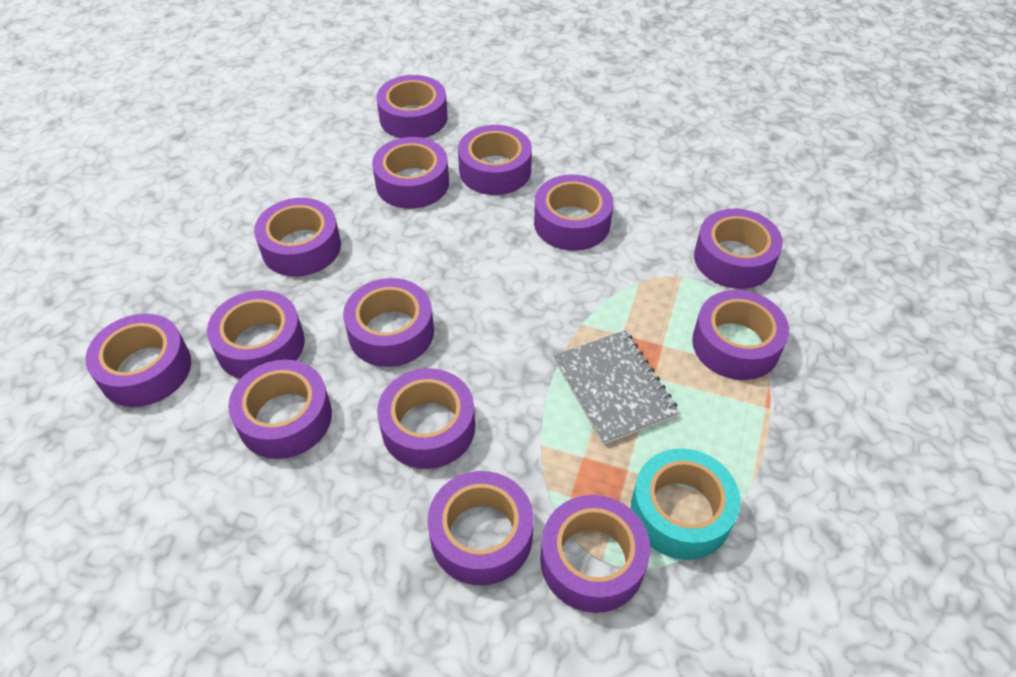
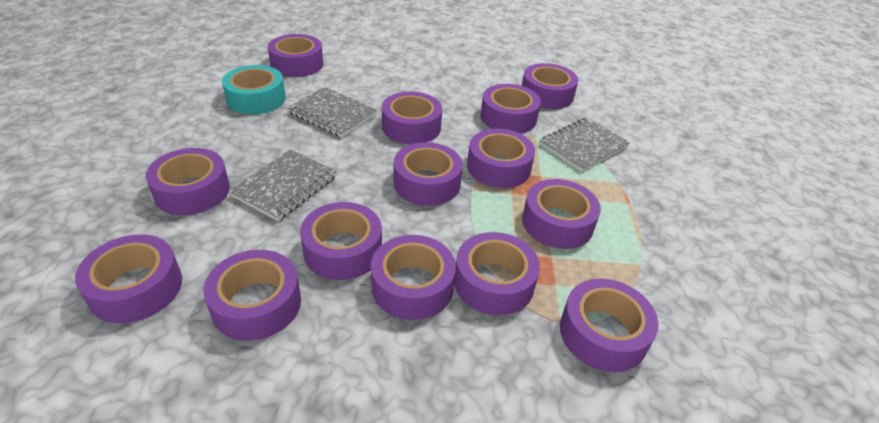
grey notebook: [554,330,680,445] = 1 -> [229,149,337,221] [287,87,377,138] [540,117,630,172] = 3

